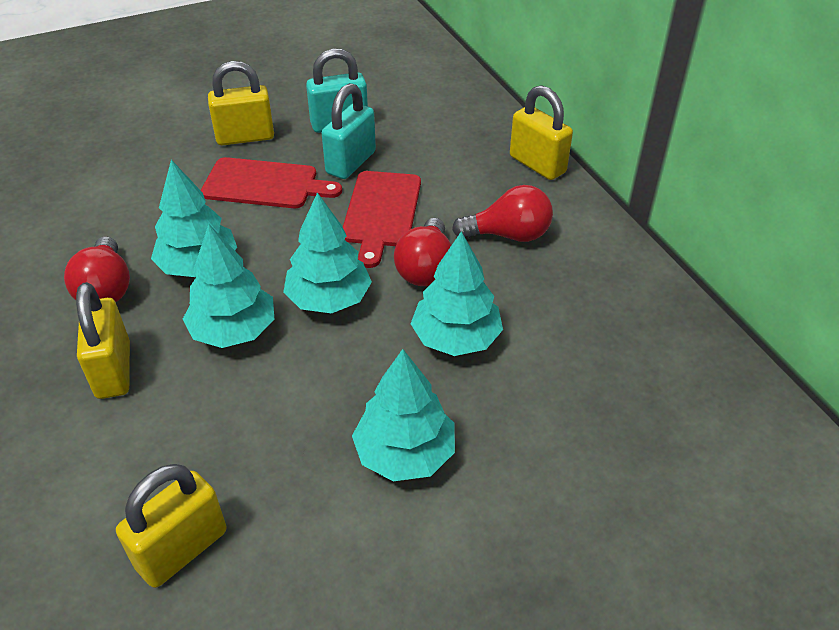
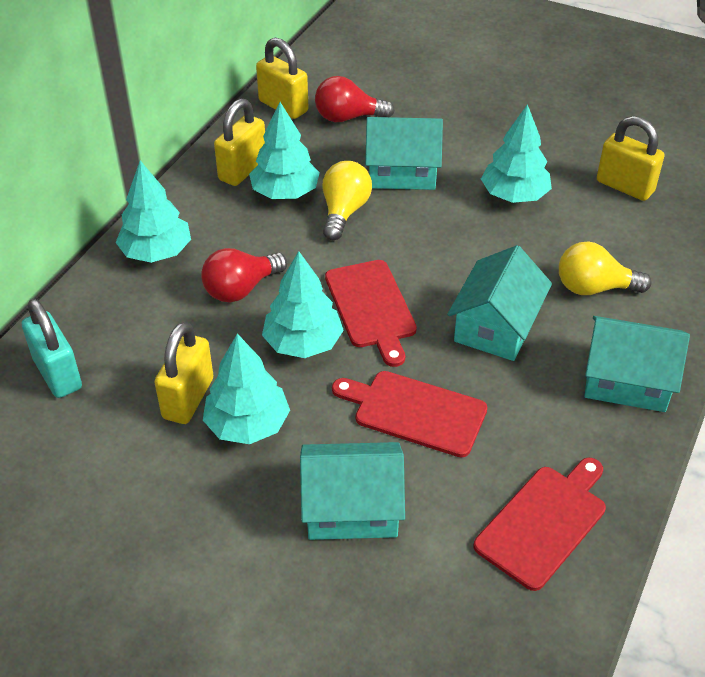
red cutting board: [201,157,342,208] [343,171,421,268] = 2 -> [325,260,417,367] [332,371,487,458] [473,458,606,591] = 3
red light bulb: [64,236,130,302] [394,218,451,286] [452,185,553,242] = 3 -> [201,248,287,302] [315,76,395,122] = 2
turquoise house: none = 0 -> [300,442,405,540] [365,117,443,190] [447,245,552,361] [585,316,690,412] = 4
turquoise padlock: [306,48,368,133] [322,83,376,179] = 2 -> [22,299,82,398] = 1
yellow light bulb: none = 0 -> [322,161,372,240] [559,242,652,295] = 2

